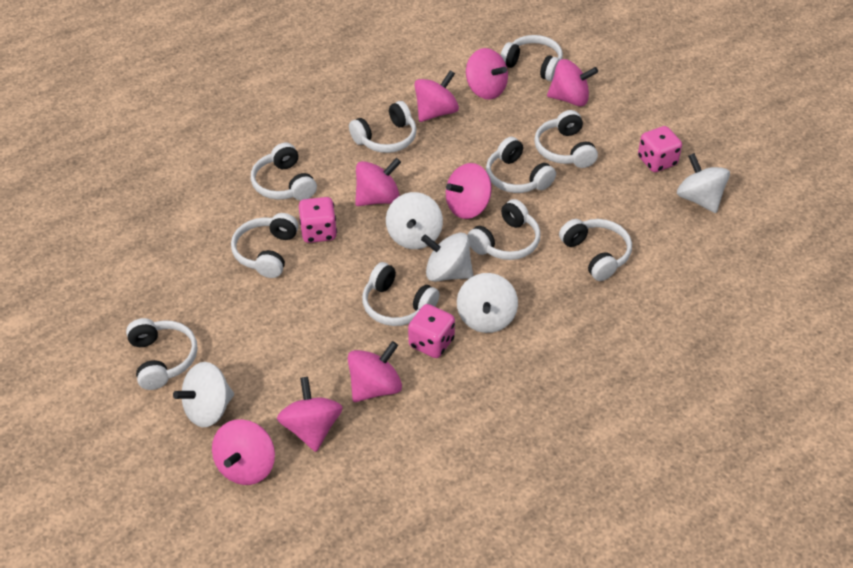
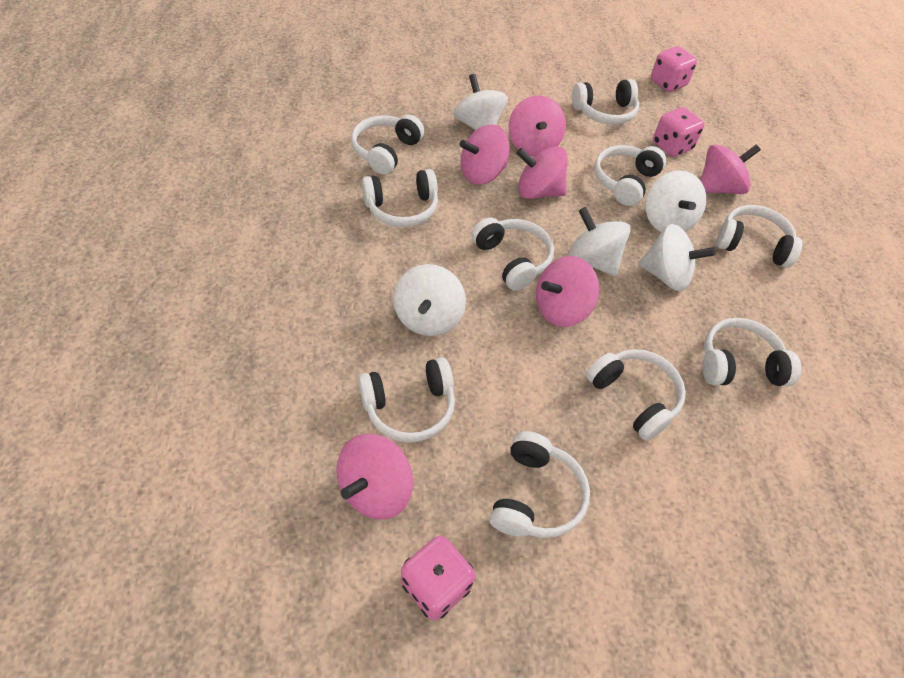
pink spinning top: [212,419,275,485] [277,377,343,452] [348,341,402,402] [355,158,401,206] [414,70,459,122] [446,163,492,219] [466,48,508,100] [547,59,598,106] = 8 -> [336,434,413,520] [459,124,510,185] [508,95,566,157] [516,146,567,199] [536,256,599,327] [700,144,761,194] = 6

